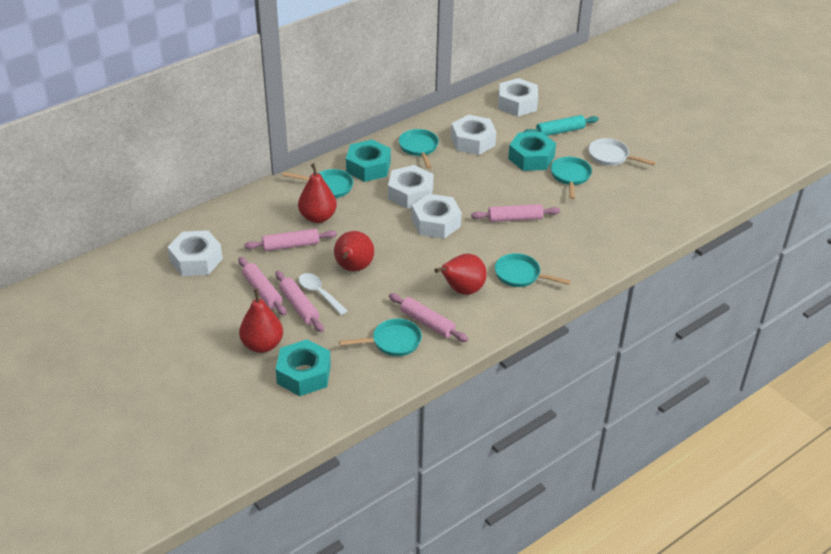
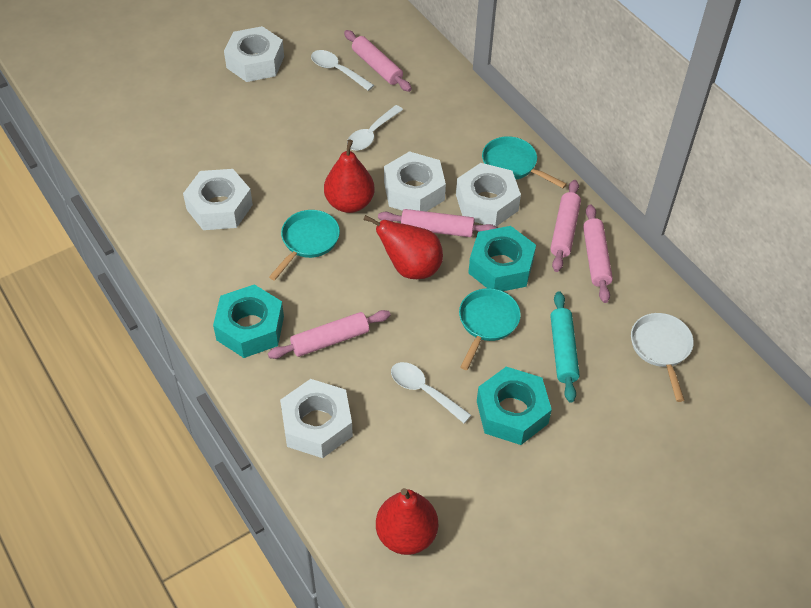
red pear: [239,289,283,353] [298,163,337,223] [334,231,374,271] [434,254,487,295] = 4 -> [324,139,375,213] [363,215,443,279] [376,488,438,555] = 3
turquoise pan: [282,169,353,198] [339,318,422,356] [399,129,439,169] [495,253,571,287] [551,157,592,199] = 5 -> [269,210,340,280] [459,288,521,370] [482,136,567,188] = 3
white spoon: [299,273,347,315] = 1 -> [311,50,374,91] [347,105,403,151] [391,362,471,423] = 3

